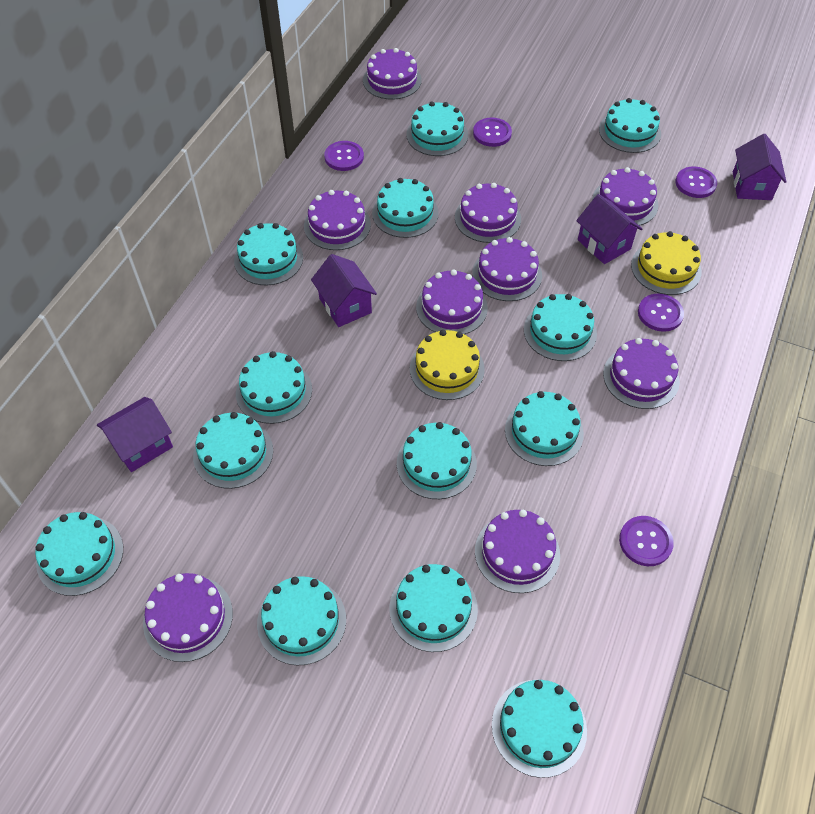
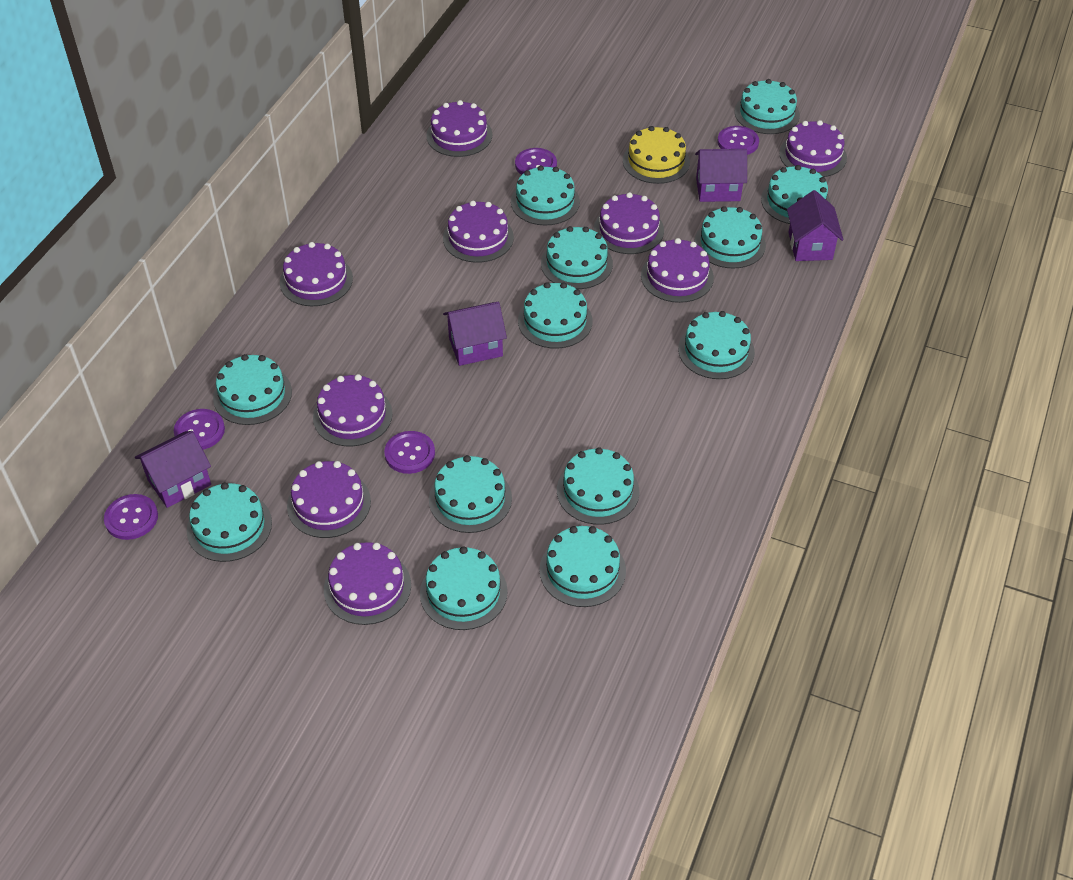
yellow cake: [410,330,485,400] [631,231,701,295] = 2 -> [623,126,690,184] = 1

